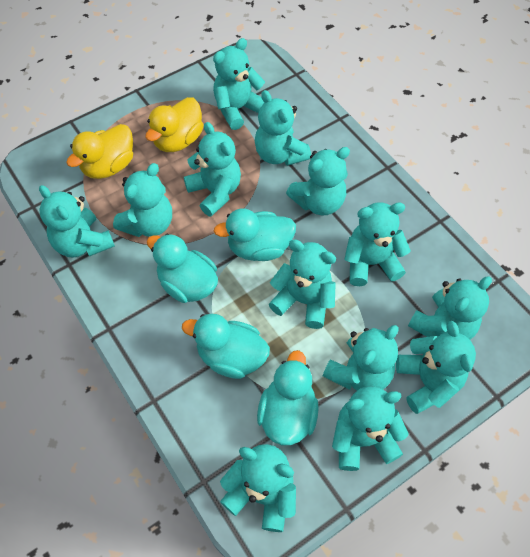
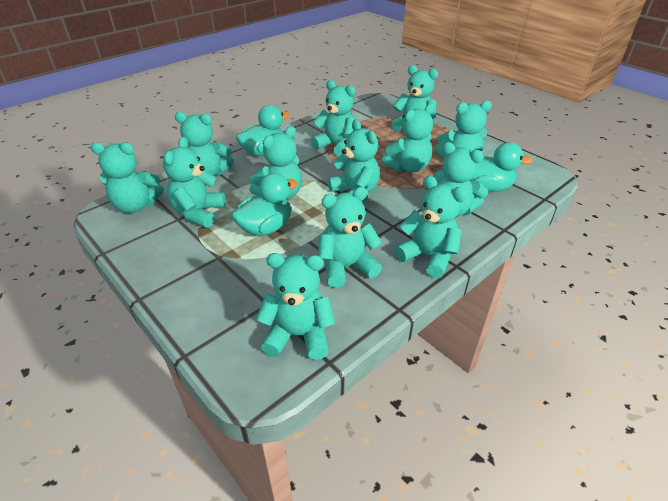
turquoise duck: [147,234,218,303] [182,314,270,379] [214,208,296,261] [257,350,319,445] = 4 -> [231,173,297,236] [236,105,289,156] [470,142,533,192] = 3
yellow duck: [66,124,133,179] [145,97,204,152] = 2 -> none = 0

